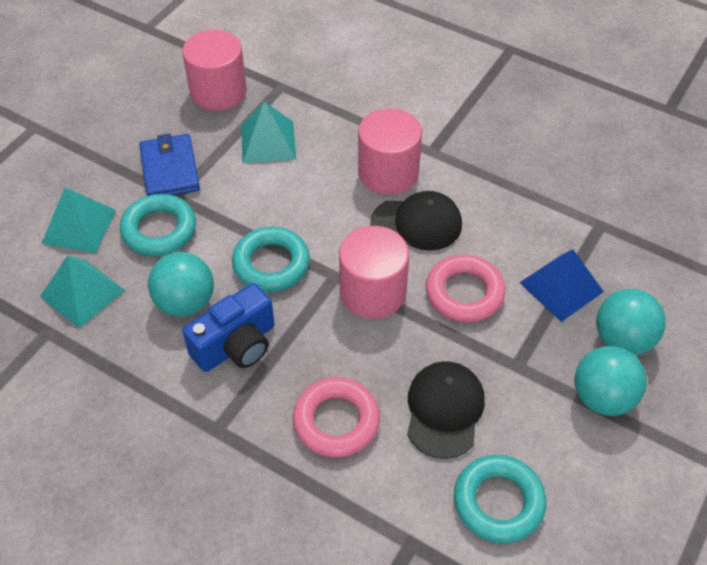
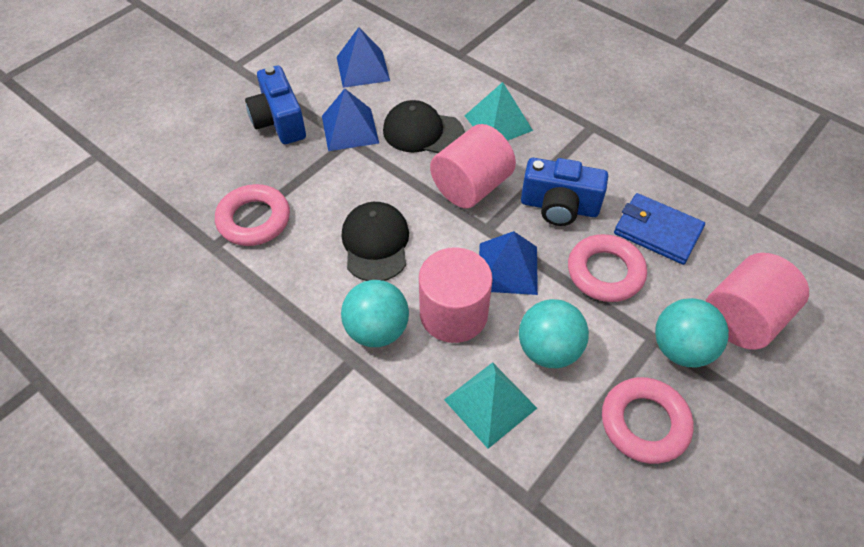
blue camera: [182,283,274,372] = 1 -> [245,66,306,144] [521,158,608,226] = 2
blue pyramid: [520,249,604,322] = 1 -> [322,89,379,151] [337,27,390,88] [479,231,538,295] = 3
pink ring: [293,377,380,458] [426,254,505,323] = 2 -> [215,184,290,246] [568,234,647,302] [602,377,694,464] = 3
turquoise pyramid: [40,255,125,328] [41,187,116,253] [241,102,296,163] = 3 -> [444,362,537,449] [465,82,533,141] = 2
turquoise ring: [120,194,196,256] [232,227,310,292] [454,455,546,543] = 3 -> none = 0

